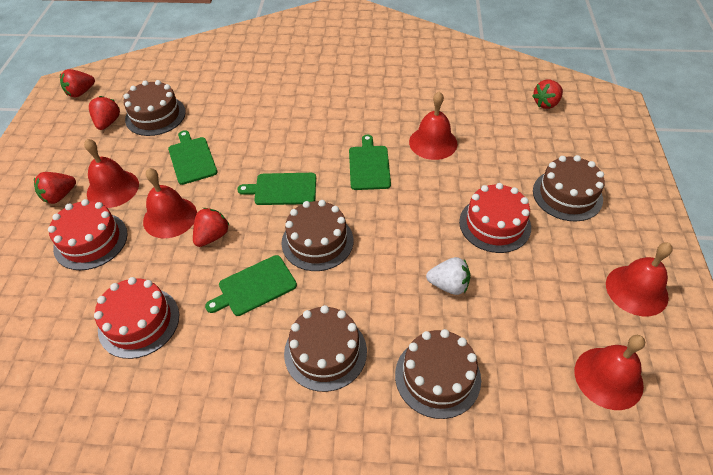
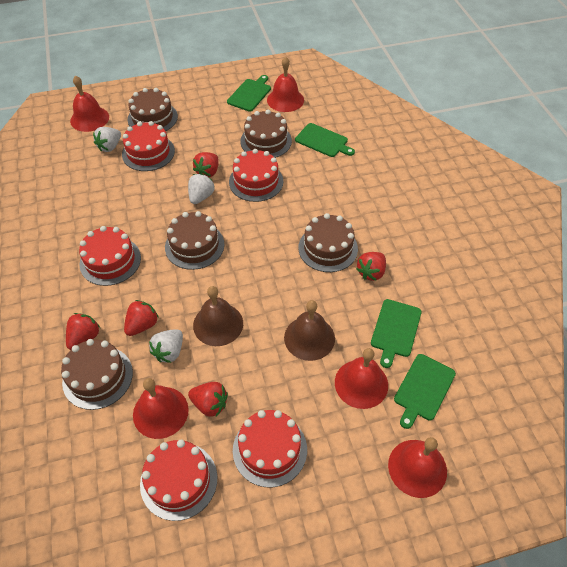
brown bell: none = 0 -> [193,286,243,346] [284,300,335,361] = 2
red cake: [48,199,128,270] [94,277,179,359] [459,183,531,253] = 3 -> [79,226,141,286] [122,121,175,171] [140,440,217,521] [229,149,284,202] [233,410,307,487] = 5
white strawberry: [426,257,470,295] = 1 -> [93,127,121,152] [149,329,183,363] [188,174,215,204] = 3

